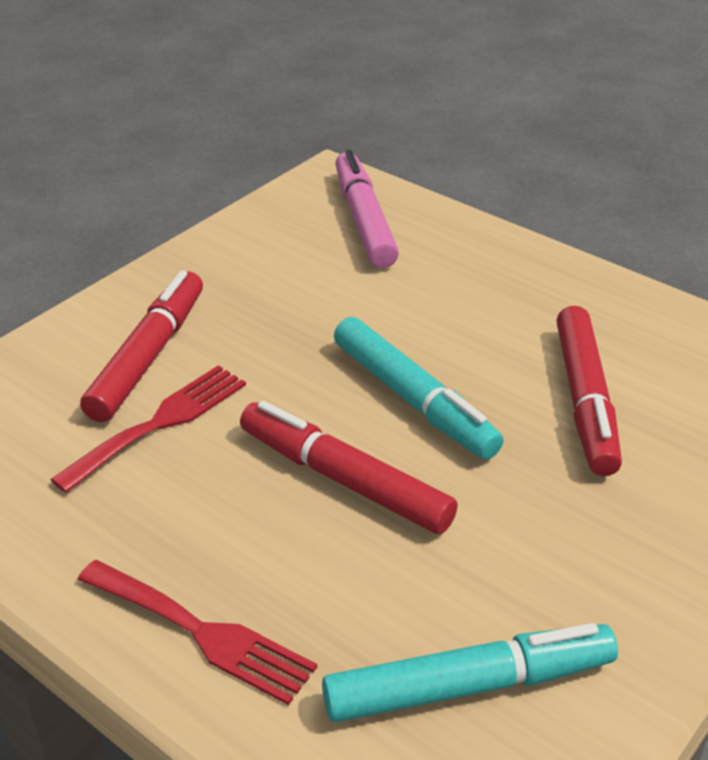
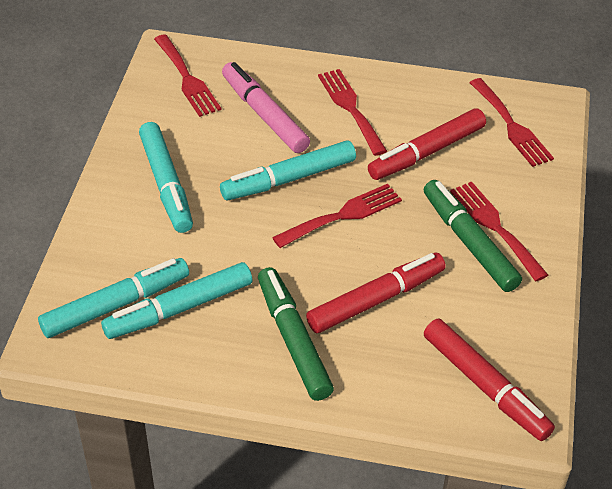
green marker: none = 0 -> [258,267,334,401] [424,180,522,292] = 2
red fork: [50,365,246,493] [78,560,317,705] = 2 -> [154,34,221,117] [272,184,402,248] [318,69,387,156] [450,182,548,281] [469,78,554,167] = 5
turquoise marker: [322,623,618,722] [334,317,504,460] = 2 -> [38,258,189,338] [101,262,253,339] [139,122,193,233] [220,140,356,200] = 4

